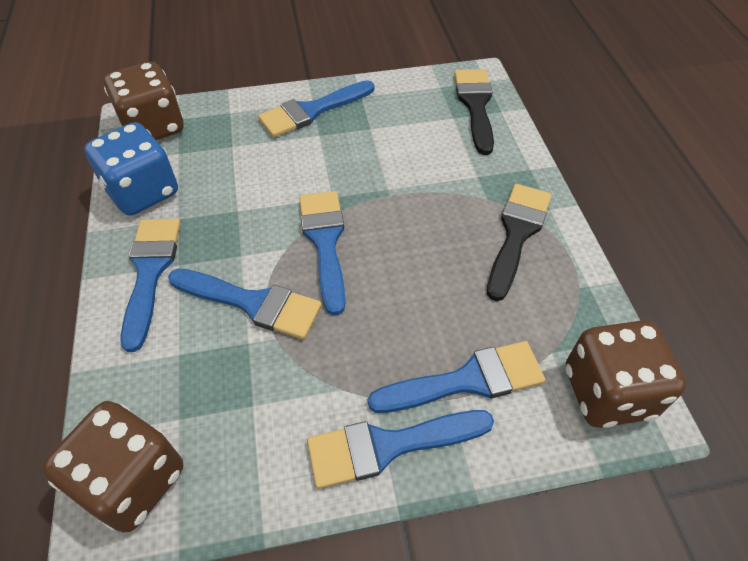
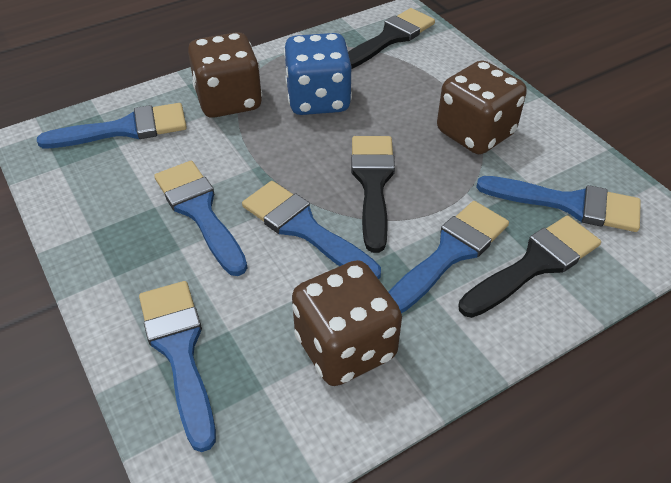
black brush: [454,69,494,155] [487,184,551,301] = 2 -> [348,8,435,69] [351,136,395,253] [458,215,601,318] = 3

